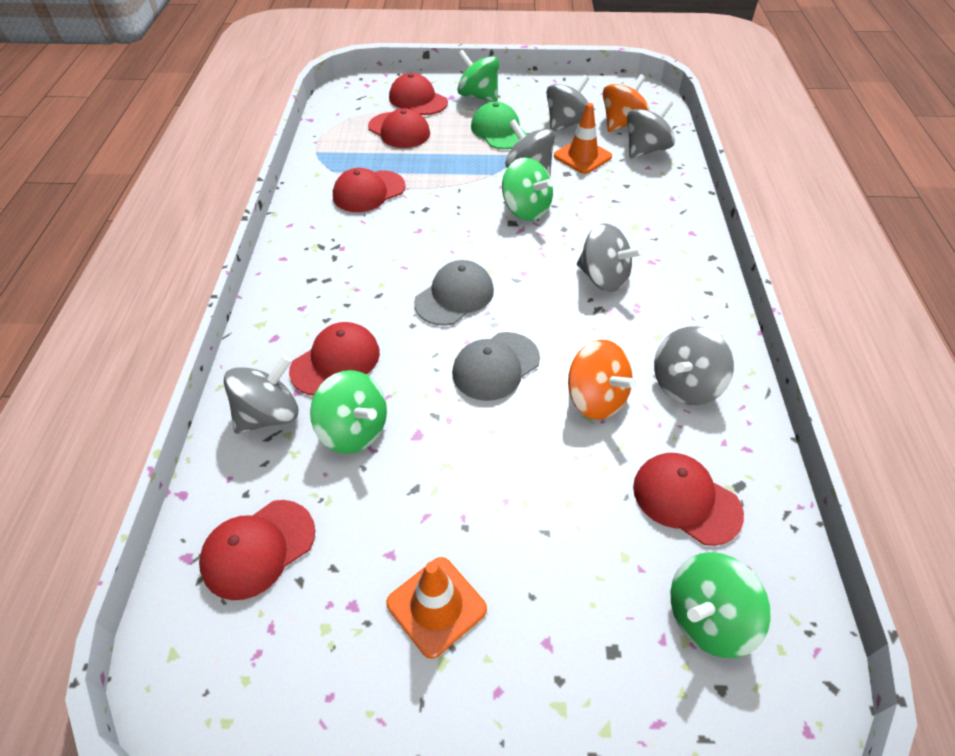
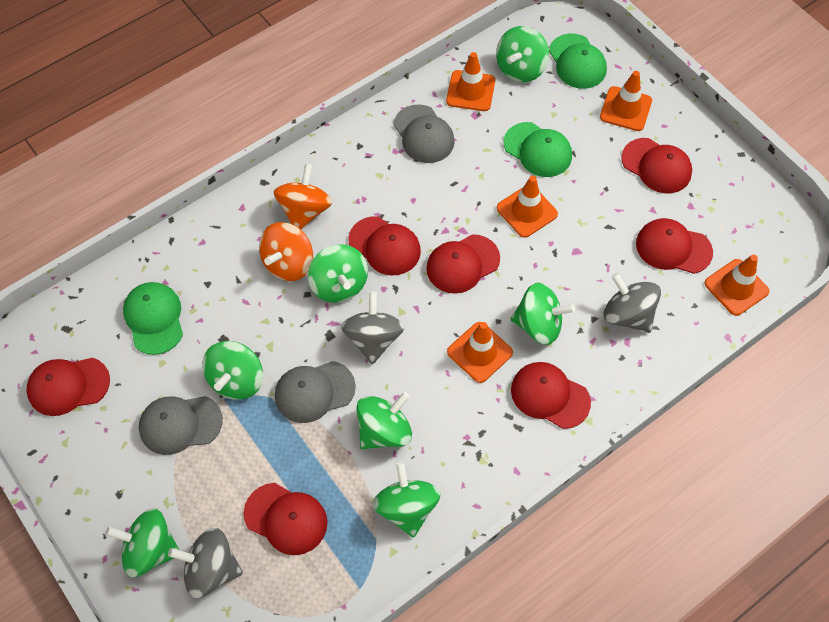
green cap: [471,102,527,149] = 1 -> [123,282,183,355] [504,122,572,177] [549,34,607,89] = 3
green spinning top: [310,370,387,454] [457,50,499,102] [502,157,553,221] [671,552,771,658] = 4 -> [105,509,179,577] [203,341,263,399] [308,244,368,303] [356,392,412,449] [373,462,441,538] [496,26,549,82] [511,283,575,345] = 7
grey cap: [414,260,494,326] [452,332,540,401] = 2 -> [139,396,223,455] [275,361,356,423] [393,104,455,163] = 3
grey spinning top: [224,356,299,434] [505,119,555,176] [546,75,589,132] [577,224,643,292] [627,100,675,158] [654,326,734,405] = 6 -> [168,528,243,598] [341,291,405,364] [604,273,661,333] = 3
orange traffic cone: [386,557,487,659] [554,103,612,174] = 2 -> [446,52,495,111] [447,322,513,383] [497,176,558,238] [600,71,652,131] [705,255,769,316] = 5
red cap: [199,500,315,600] [289,322,380,395] [333,168,406,212] [368,108,430,148] [389,73,448,115] [633,453,744,546] = 6 -> [26,358,110,416] [244,483,328,555] [348,216,421,275] [426,234,500,294] [511,362,591,429] [621,138,692,193] [636,218,713,274] = 7

